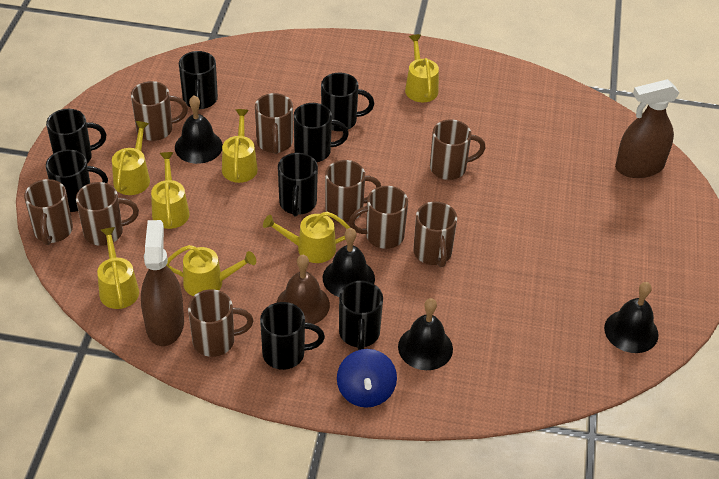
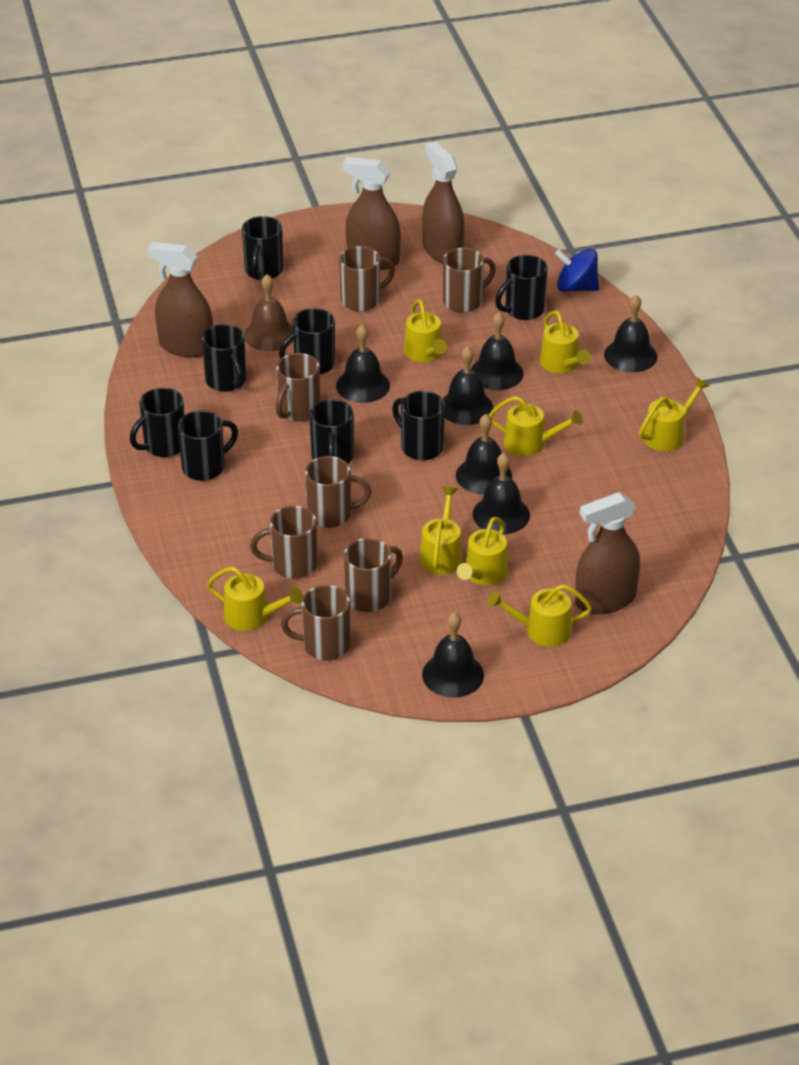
black bell: [175,95,223,164] [323,228,375,297] [398,298,453,370] [604,282,659,353] = 4 -> [336,325,390,403] [422,612,484,698] [443,346,494,425] [456,414,512,495] [471,312,524,390] [472,453,530,534] [604,295,657,372] = 7
brown mug: [24,179,73,245] [76,182,139,246] [131,81,188,141] [188,289,253,357] [255,93,293,154] [325,160,381,222] [349,186,408,249] [413,202,457,267] [430,120,486,180] = 9 -> [250,506,317,579] [275,353,320,422] [281,585,350,661] [305,456,371,528] [339,246,395,311] [344,538,403,612] [443,248,496,313] = 7
brown spray bottle: [141,220,184,346] [615,79,679,178] = 2 -> [147,242,213,357] [343,157,401,270] [422,141,465,263] [575,492,640,614] = 4
yellow watering can: [97,227,139,309] [112,121,150,195] [151,152,190,229] [166,245,256,296] [222,109,258,183] [263,212,350,263] [405,34,439,102] = 7 -> [207,567,303,631] [404,299,447,362] [419,487,462,575] [456,517,508,585] [488,584,592,647] [489,396,583,456] [540,310,591,373] [639,378,709,452] = 8

